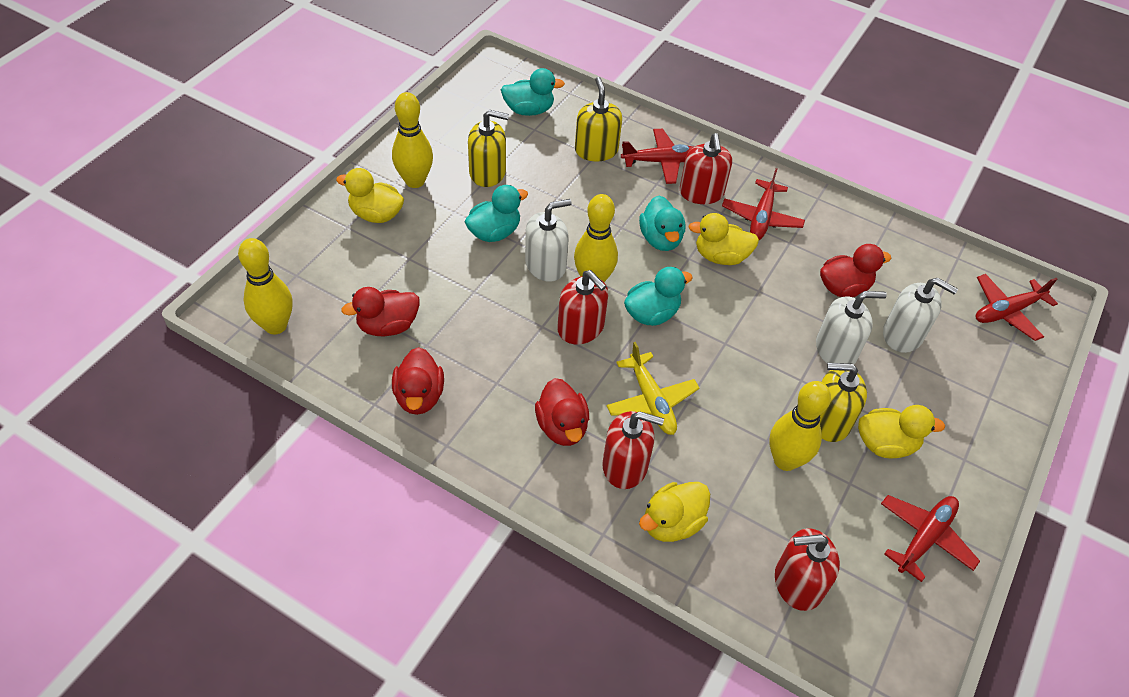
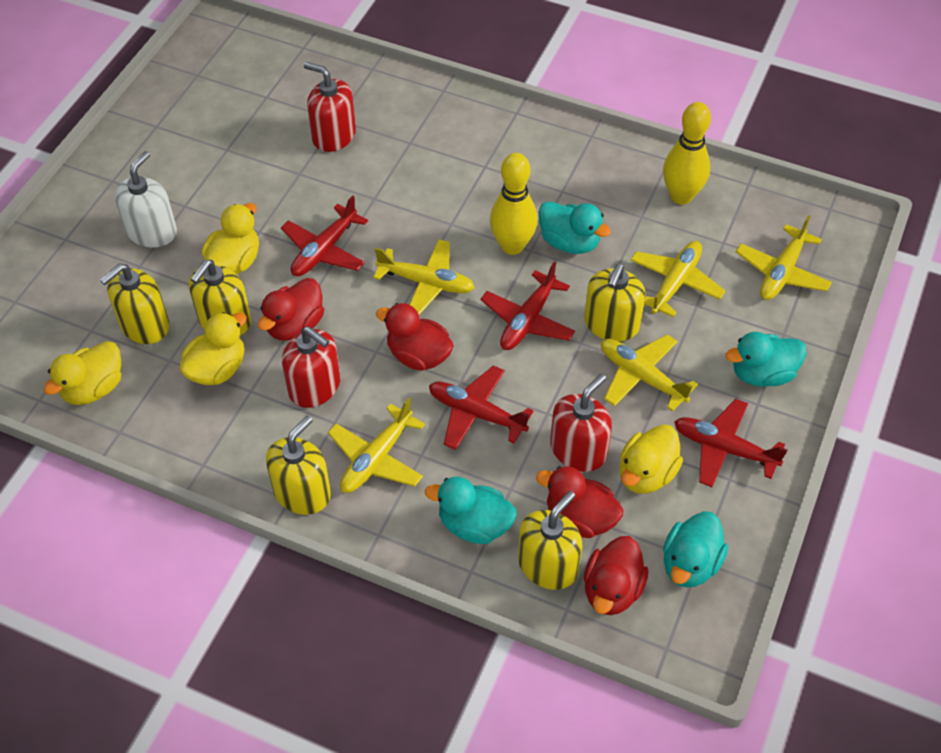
red soap dispenser: [557,270,608,344] [602,411,664,489] [680,133,732,204] [775,528,840,611] = 4 -> [282,326,340,408] [304,62,356,152] [550,374,612,472] = 3
white soap dispenser: [525,199,572,282] [816,291,887,364] [883,278,958,353] = 3 -> [114,151,177,248] = 1
yellow bowling pin: [238,238,293,334] [392,92,433,188] [574,194,618,282] [769,381,831,471] = 4 -> [490,153,538,255] [663,102,711,205] = 2
yellow plane: [606,342,700,435] = 1 -> [328,398,425,493] [373,239,475,315] [601,334,698,412] [631,241,725,317] [736,215,832,300] = 5
yellow soap dispenser: [468,110,509,187] [575,77,622,161] [820,363,867,442] = 3 -> [100,263,169,344] [189,260,251,336] [266,415,331,515] [518,491,582,590] [584,263,646,341] = 5

